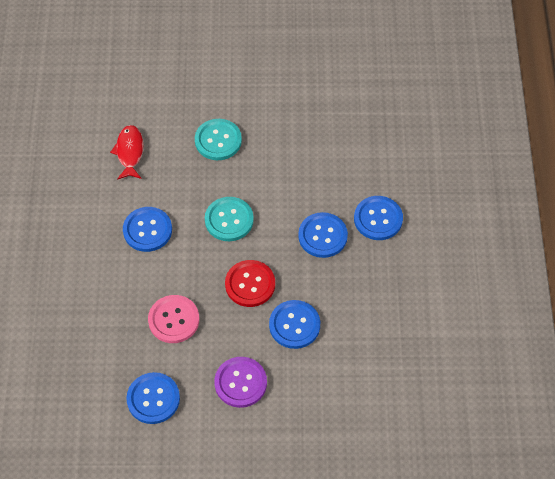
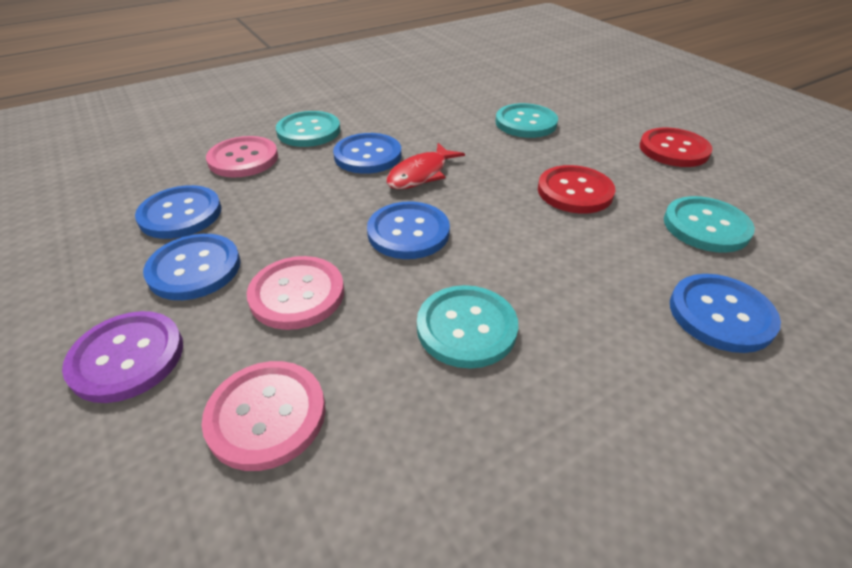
pink button: [148,295,199,343] = 1 -> [202,361,326,471] [206,136,278,177] [247,256,344,330] = 3
red button: [225,260,275,307] = 1 -> [538,165,616,214] [640,127,713,167] = 2
turquoise button: [195,119,242,160] [205,197,254,241] = 2 -> [276,111,340,147] [417,285,518,369] [495,103,558,138] [664,196,755,253] = 4

